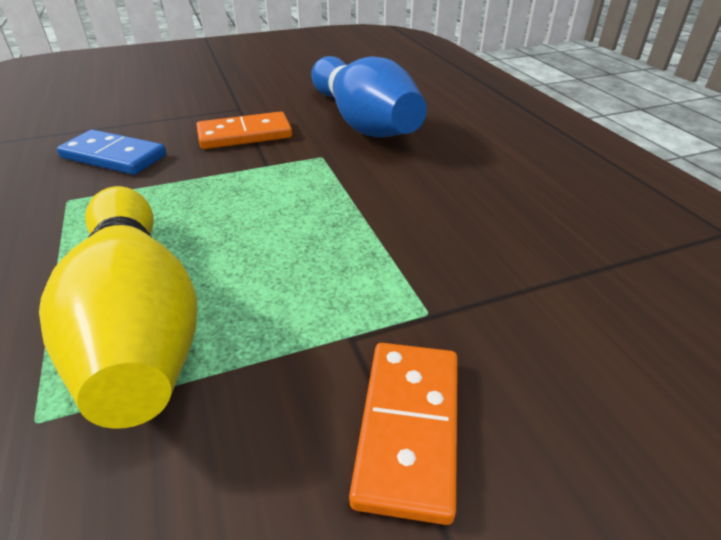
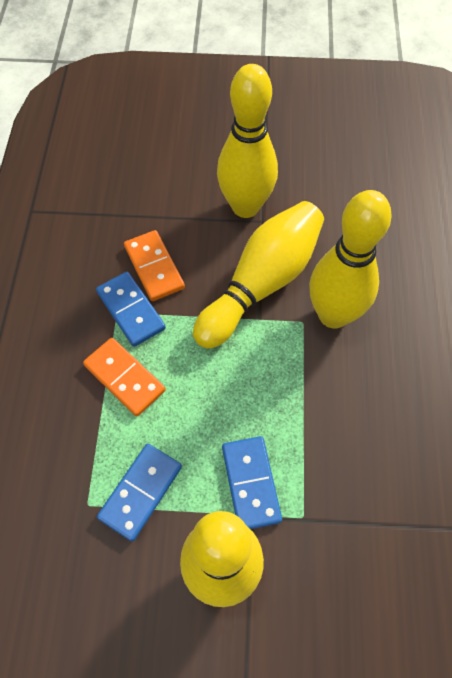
blue bowling pin: [311,56,427,137] = 1 -> none = 0
blue domino: [57,130,166,175] = 1 -> [96,272,166,347] [97,444,182,542] [222,436,282,529] = 3
yellow bowling pin: [39,186,197,429] = 1 -> [180,511,264,607] [193,201,324,349] [217,64,278,218] [309,190,392,328] = 4

